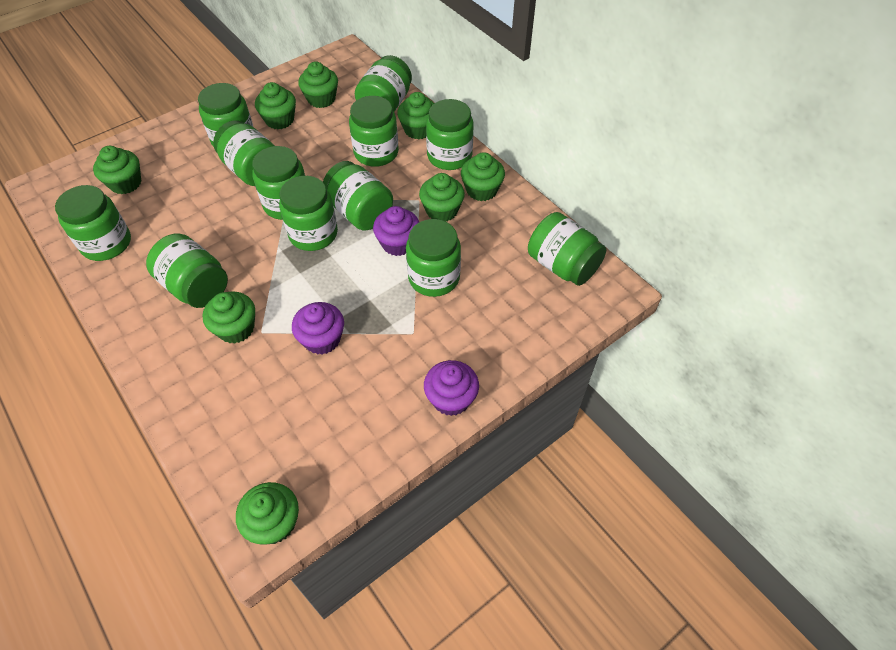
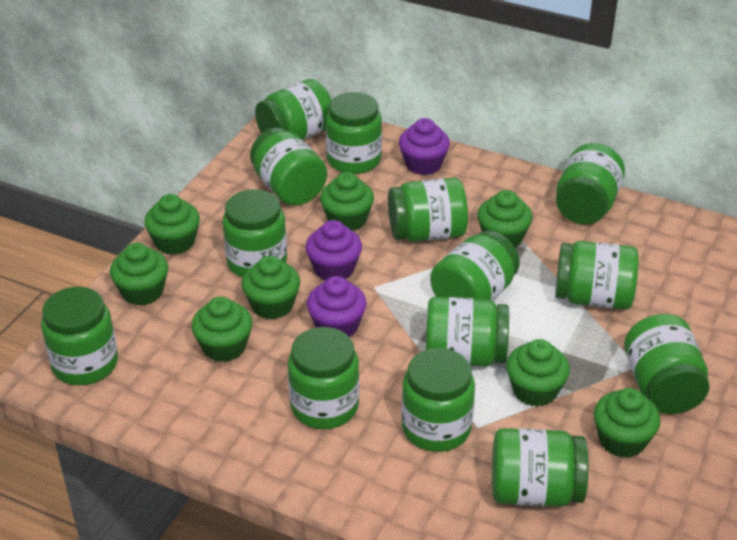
green jar: [55,185,131,261] [146,233,228,308] [198,83,253,147] [213,120,275,186] [252,146,305,220] [279,176,338,251] [323,161,393,231] [349,96,399,167] [355,55,412,112] [406,219,461,297] [426,99,474,170] [528,212,606,286] = 12 -> [41,287,118,385] [222,189,287,278] [250,128,327,206] [255,79,331,140] [288,327,359,429] [326,92,382,174] [388,178,468,242] [401,348,475,452] [426,297,509,367] [430,230,520,301] [492,428,589,507] [555,241,639,309] [556,143,625,225] [624,314,710,414] = 14

